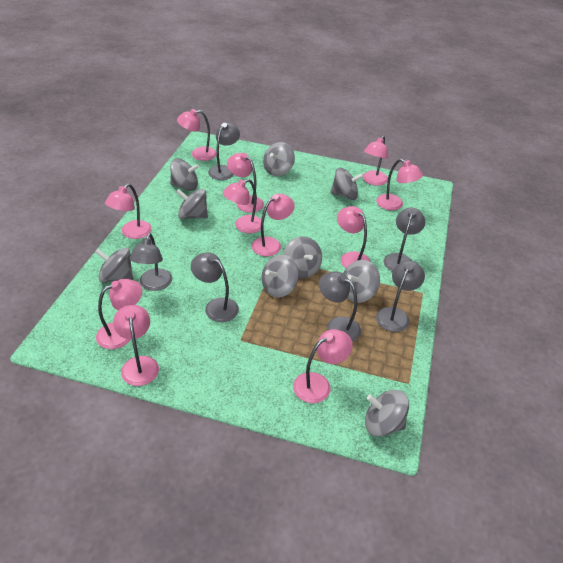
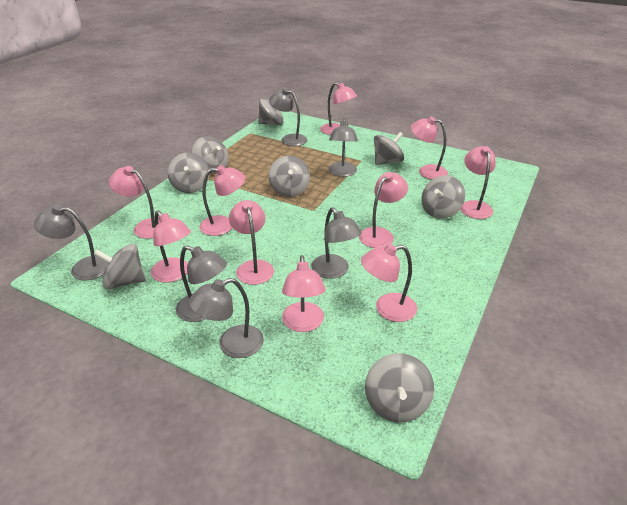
grey spinning top: [95,248,133,282] [170,158,199,191] [176,189,208,219] [262,255,299,298] [263,142,295,176] [283,236,322,278] [330,167,363,200] [343,260,380,303] [365,390,409,437] = 9 -> [94,244,146,290] [168,153,209,193] [192,136,229,174] [258,98,284,125] [269,156,310,197] [365,353,434,423] [374,132,404,165] [421,176,465,219] = 8
pink lamp: [96,279,142,349] [105,184,152,239] [113,305,159,386] [177,109,217,161] [223,179,261,233] [227,153,264,213] [251,194,295,256] [293,329,353,403] [337,206,371,268] [363,136,388,186] [376,159,423,210] = 11 -> [109,166,160,239] [151,211,191,283] [199,165,245,236] [229,200,274,285] [282,255,326,332] [320,82,357,135] [359,172,408,248] [361,244,417,322] [411,117,448,180] [460,146,496,219] = 10

